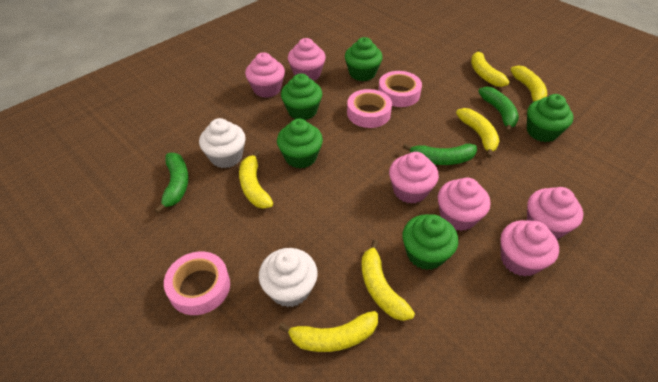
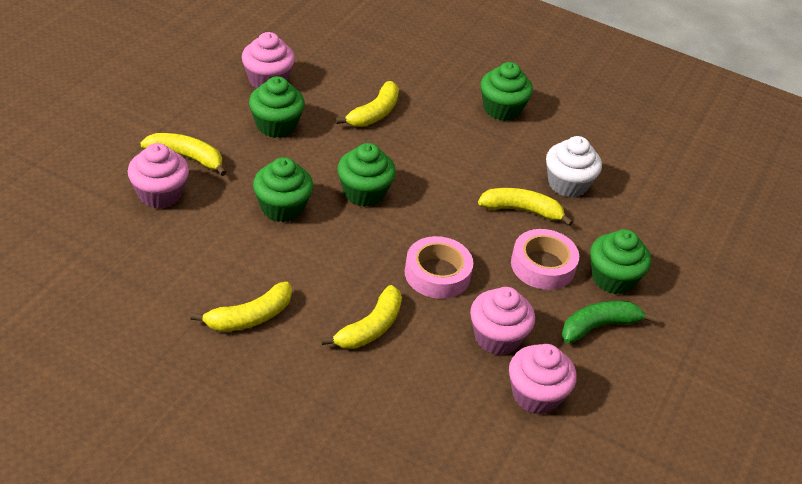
green banana: [154,153,189,214] [403,144,477,165] [478,87,519,133] = 3 -> [562,301,657,343] = 1
pink cupcake: [245,52,285,98] [288,38,326,81] [389,152,439,204] [438,178,490,231] [500,220,559,276] [527,187,583,240] = 6 -> [128,143,189,209] [242,32,295,88] [470,287,535,355] [509,344,577,414] = 4
pink tape: [164,251,230,315] [347,89,392,128] [378,71,422,107] = 3 -> [405,236,473,299] [511,229,579,290] = 2
white cupcake: [199,118,246,168] [259,248,318,307] = 2 -> [546,136,602,198] = 1
yellow banana: [239,150,273,209] [279,311,378,352] [362,240,415,321] [456,108,499,158] [471,49,510,87] [510,65,547,102] = 6 -> [140,133,227,176] [191,282,292,332] [321,285,402,349] [335,81,399,127] [478,188,573,226] = 5

